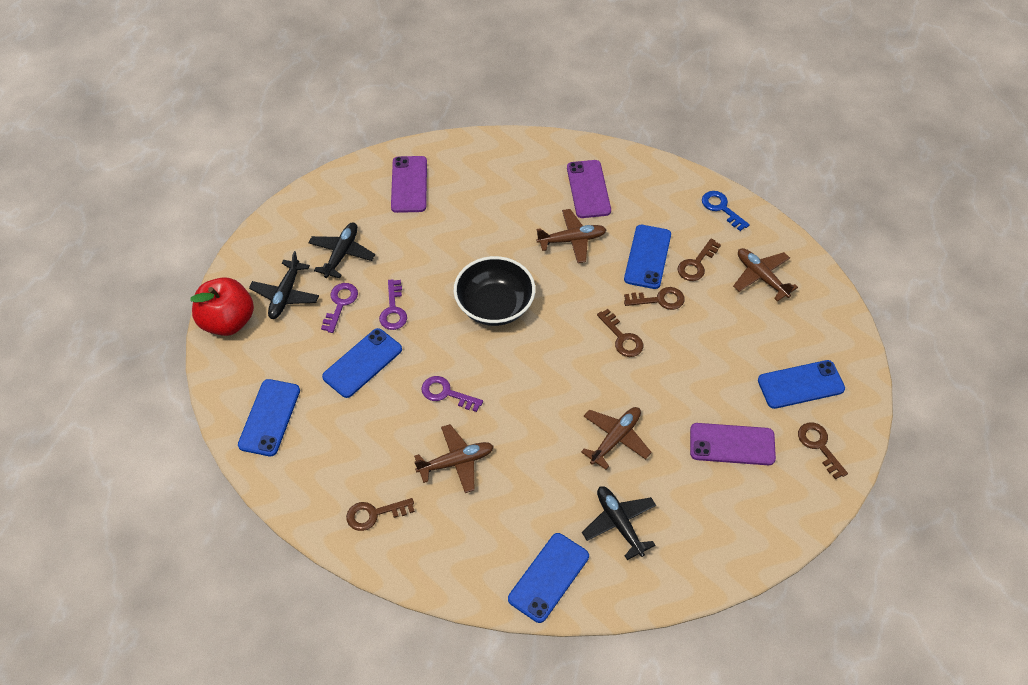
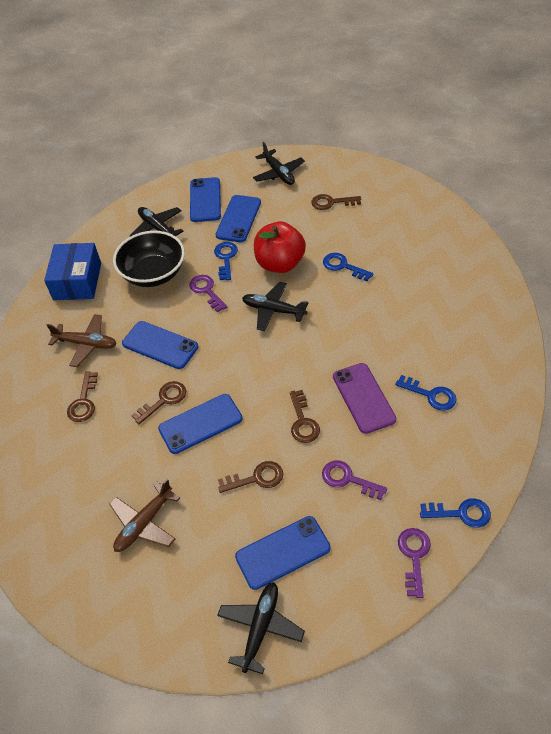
black plane: [249,251,319,319] [308,222,375,278] [582,486,656,560] = 3 -> [130,207,184,237] [217,582,305,674] [242,282,309,331] [253,142,305,185] = 4
blue box: none = 0 -> [44,243,101,300] = 1
blue key: [702,191,750,231] = 1 -> [214,242,238,280] [323,253,374,281] [395,375,457,411] [420,498,491,528] = 4
brown plane: [414,424,494,493] [536,209,606,263] [581,407,652,470] [733,248,798,302] = 4 -> [47,314,116,367] [109,479,181,552] = 2
purple phone: [391,156,427,213] [567,160,611,218] [690,423,776,465] = 3 -> [333,363,396,434] = 1

